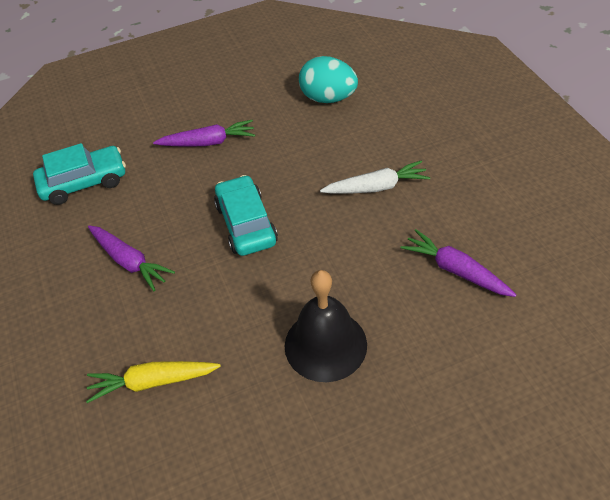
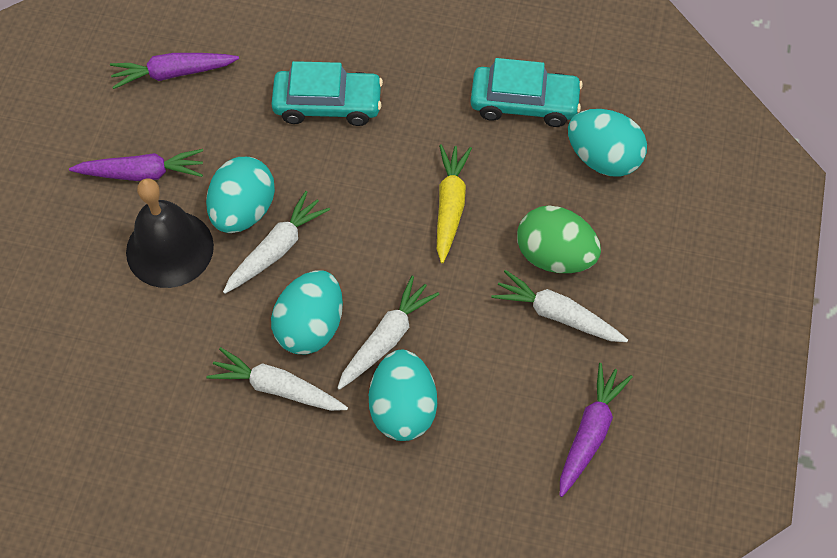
green egg: none = 0 -> [517,205,601,273] = 1
turquoise egg: [299,56,358,103] = 1 -> [206,157,275,233] [271,271,343,355] [369,350,437,441] [568,109,647,177] = 4
white carrot: [320,160,430,194] = 1 -> [206,347,348,411] [223,191,330,294] [337,276,439,390] [492,270,628,342] = 4

